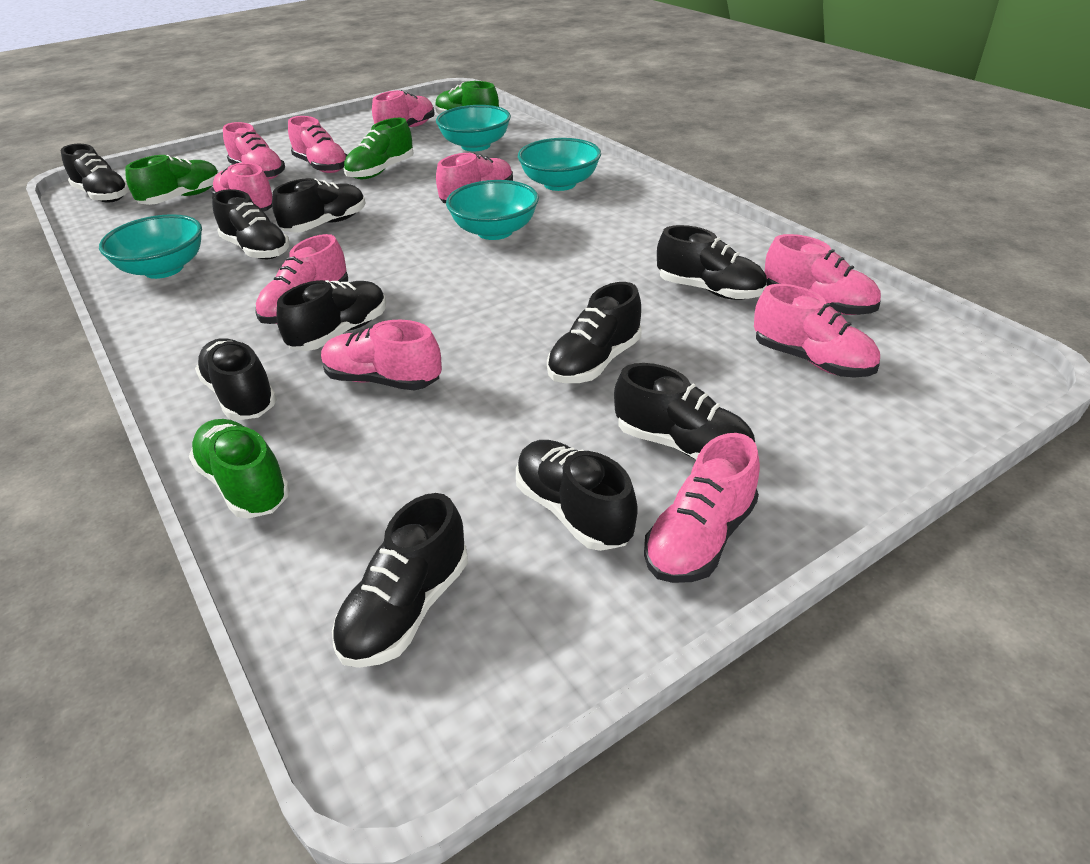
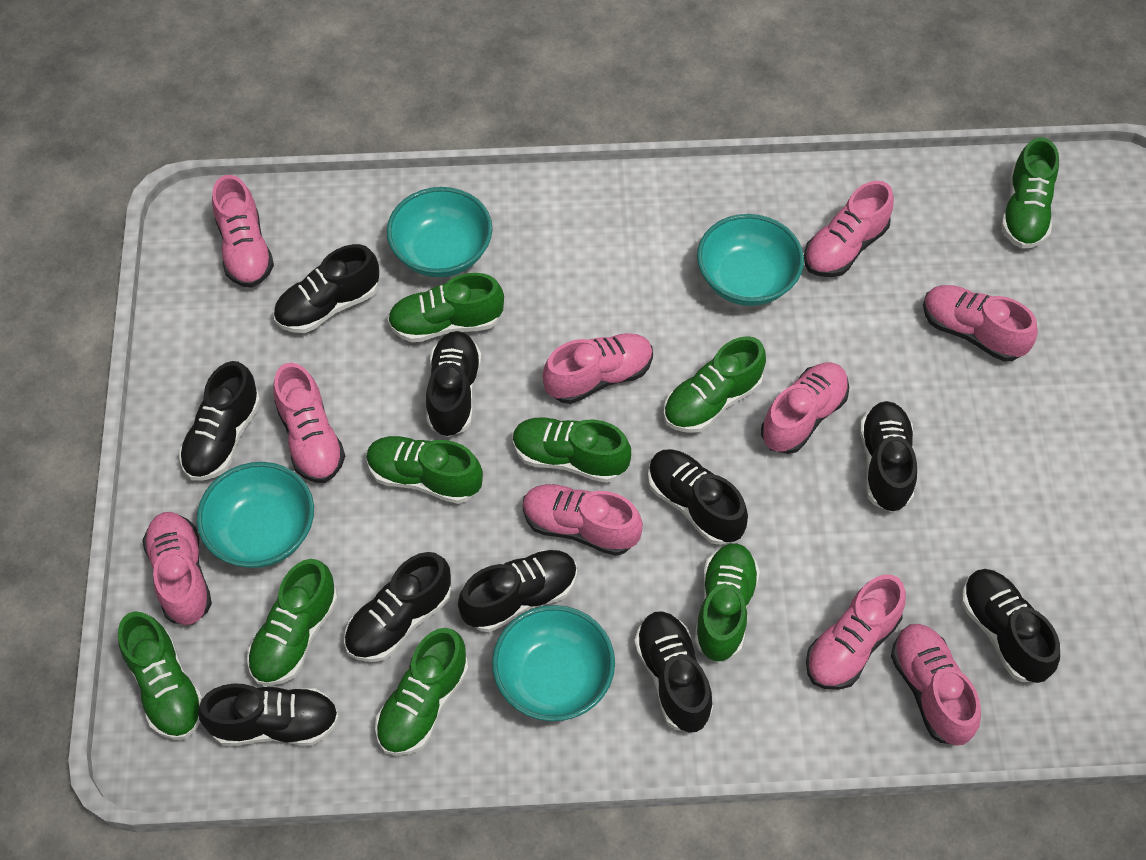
green shoe: [125,155,219,205] [189,419,290,519] [344,118,414,179] [435,81,499,114] = 4 -> [118,611,203,740] [247,559,338,686] [366,436,483,504] [375,628,468,756] [387,273,504,343] [513,417,631,483] [663,336,766,433] [694,543,760,661] [1001,137,1059,249] = 9

